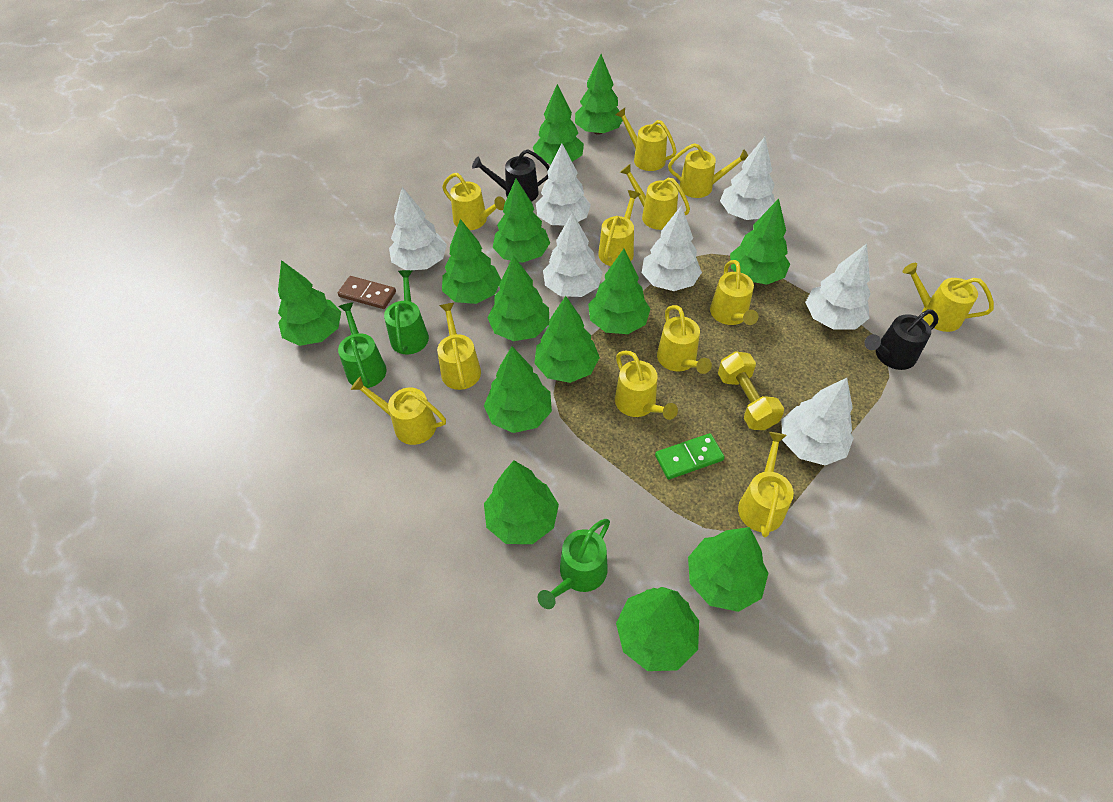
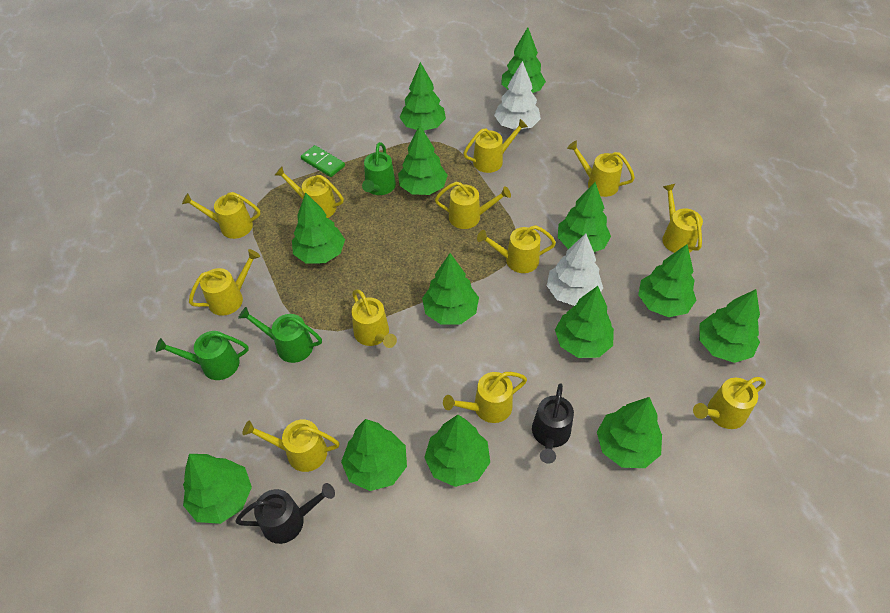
brown domino: [338,276,396,309] = 1 -> none = 0
white tree: [389,187,447,270] [536,143,591,226] [543,212,603,297] [642,205,702,291] [720,137,775,220] [781,378,854,465] [805,244,871,330] = 7 -> [494,61,541,130] [547,234,603,306] = 2
yellow dumbbell: [718,351,784,430] = 1 -> none = 0

